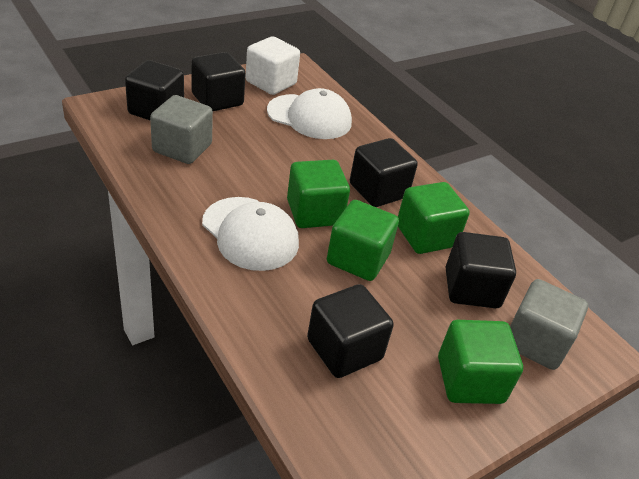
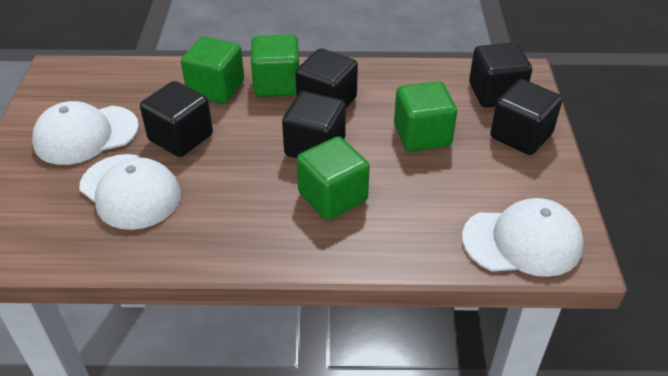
grey cube: [150,95,213,164] [510,279,588,370] = 2 -> none = 0
white cap: [202,197,299,271] [267,88,352,139] = 2 -> [32,101,139,165] [79,154,181,230] [462,198,584,277] = 3
white cube: [246,36,300,95] = 1 -> none = 0

